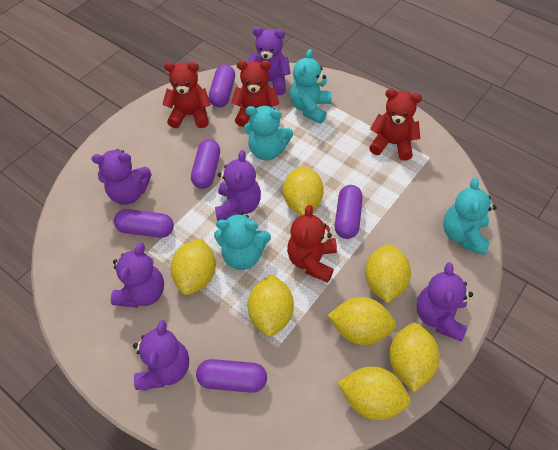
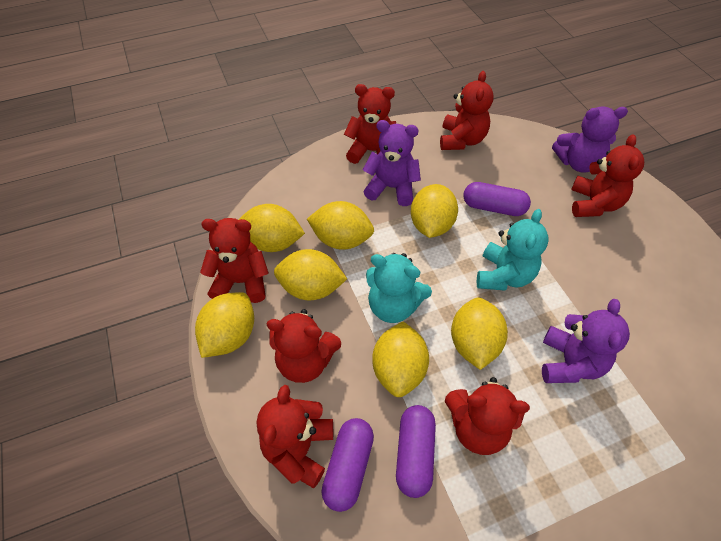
purple capsule: [114,209,174,238] [191,139,220,189] [196,359,267,393] [209,65,235,107] [335,185,363,239] = 5 -> [321,418,374,512] [396,405,436,498] [463,182,531,216] = 3
purple teddy bear: [92,149,151,205] [111,243,164,308] [133,320,189,391] [215,150,261,221] [247,27,291,95] [416,262,473,341] = 6 -> [363,120,421,206] [542,299,630,383] [552,106,628,173] = 3
red teddy bear: [162,62,211,128] [231,60,279,127] [287,205,337,283] [369,89,422,161] = 4 -> [200,218,269,303] [257,385,333,488] [267,309,341,383] [344,84,396,164] [440,71,494,150] [445,377,530,455] [571,134,644,217] = 7
turquoise teddy bear: [214,212,271,270] [244,106,293,160] [290,49,332,124] [443,178,497,255] = 4 -> [366,253,432,323] [477,209,548,291] = 2

